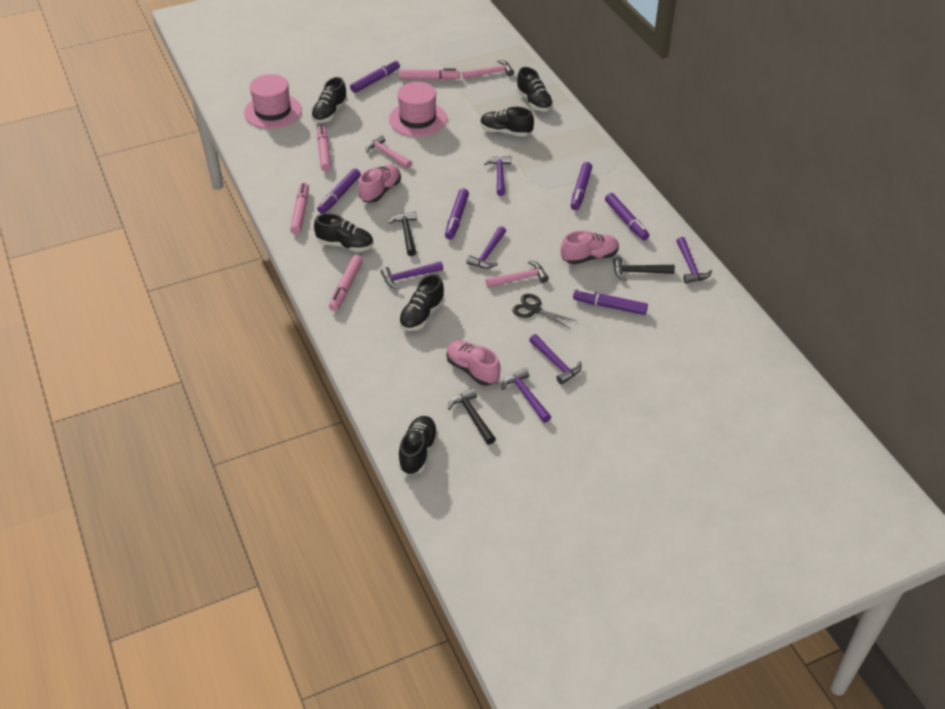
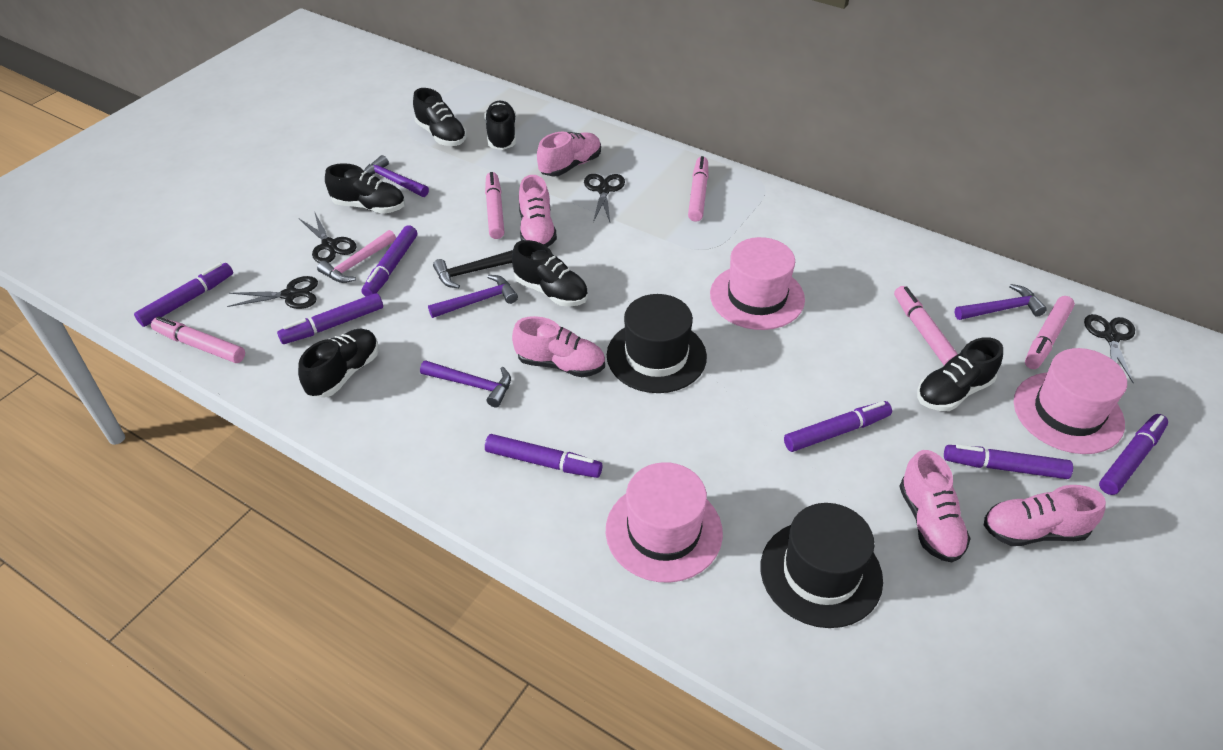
black hammer: [388,212,417,256] [448,388,496,445] [613,257,675,281] = 3 -> [433,250,513,288] = 1
black hat: none = 0 -> [607,294,707,393] [760,503,883,628] = 2
black scissors: [512,294,577,329] = 1 -> [227,276,318,309] [300,211,357,263] [584,174,625,222] [1084,314,1135,384] = 4
pink hammer: [366,135,412,168] [462,60,514,79] [486,261,549,288] = 3 -> [317,230,396,283] = 1
pink hat: [244,74,302,129] [389,82,447,137] = 2 -> [606,462,723,583] [710,237,805,330] [1014,348,1127,454] = 3
pink marker: [290,183,309,234] [317,125,331,171] [329,255,363,311] [399,69,460,80] = 4 -> [151,316,245,363] [485,172,504,239] [688,156,708,222] [894,286,958,365] [1025,296,1075,369] = 5
pink shoe: [358,165,401,203] [447,340,501,386] [561,231,619,265] = 3 -> [512,316,605,377] [519,175,557,247] [537,132,601,177] [899,450,971,562] [984,485,1106,546] = 5
purple hammer: [381,261,443,289] [466,226,506,268] [484,156,511,196] [502,368,551,423] [529,334,582,384] [677,237,712,283] = 6 -> [364,155,429,197] [420,360,511,408] [428,275,518,318] [954,284,1047,320] = 4
purple marker: [317,168,361,214] [350,60,400,93] [445,189,469,239] [571,162,592,210] [573,289,648,315] [605,193,649,240] = 6 -> [134,263,233,327] [277,293,383,344] [362,225,417,297] [485,434,603,478] [784,401,892,452] [944,444,1073,479] [1099,414,1168,495] = 7

